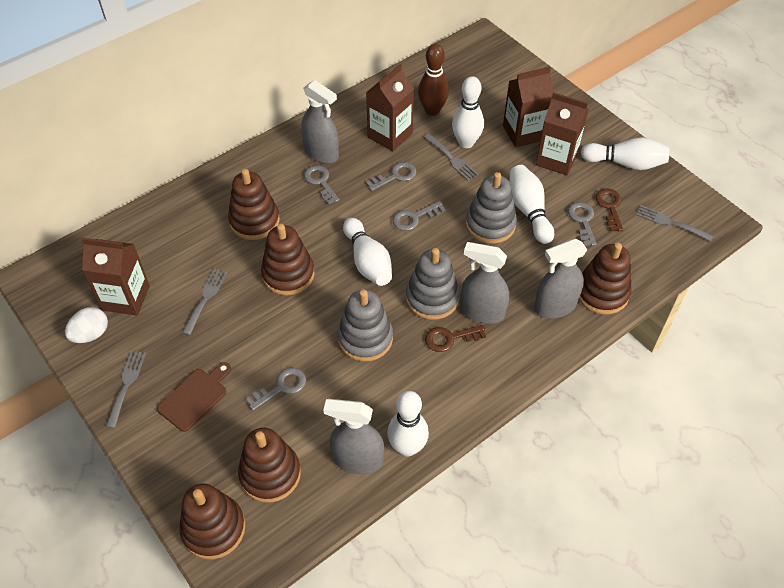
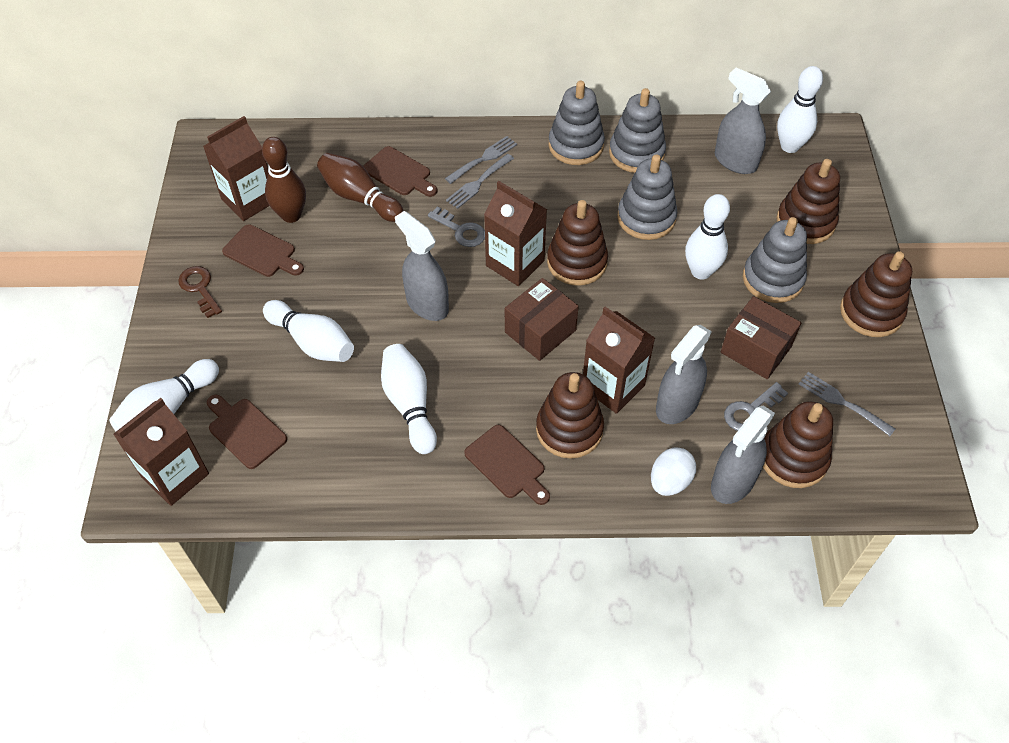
brown bowling pin: [418,44,449,116] = 1 -> [262,137,306,223] [317,153,403,222] = 2
brown box: none = 0 -> [505,278,579,361] [721,296,801,379] = 2
brown cutting board: [157,362,231,432] = 1 -> [207,395,287,469] [222,224,304,277] [363,146,438,197] [464,425,550,505] = 4
brown key: [425,325,486,352] [595,188,624,232] = 2 -> [178,266,222,318] = 1
grey fork: [106,351,146,428] [182,268,228,335] [424,134,478,181] [636,205,713,242] = 4 -> [445,136,517,184] [446,154,514,209] [799,372,895,436] = 3
grey key: [246,368,306,411] [304,165,340,205] [366,162,417,191] [393,201,446,231] [568,202,597,246] = 5 -> [428,206,485,247] [724,382,788,431] = 2
grey stacking toy: [338,290,393,362] [406,248,460,320] [466,172,517,244] = 3 -> [549,81,605,165] [609,88,666,173] [617,154,677,240] [743,217,807,303] = 4

